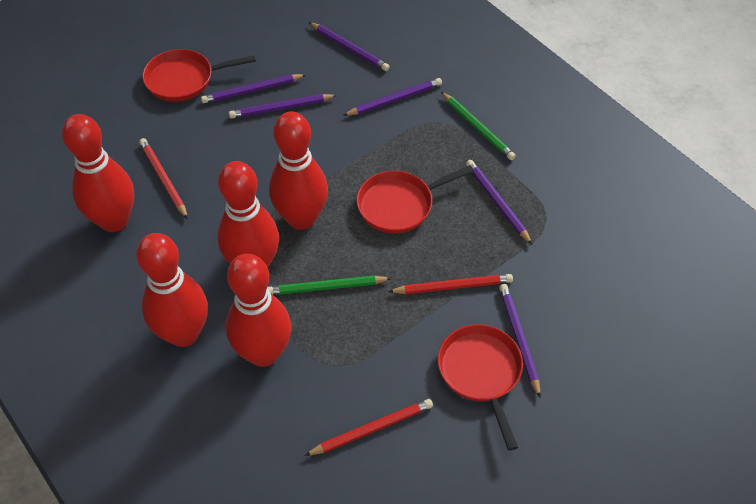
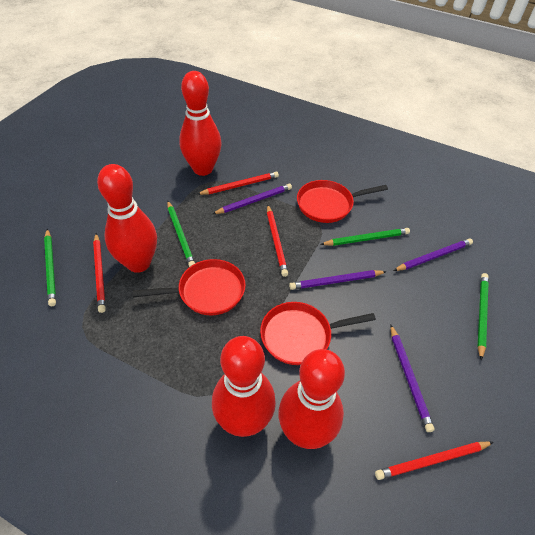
green pencil: [267,276,392,295] [441,92,516,160] = 2 -> [44,229,56,306] [167,201,195,267] [320,228,410,246] [477,273,489,360] = 4
purple pencil: [201,74,306,103] [229,94,337,118] [309,22,390,71] [343,78,442,116] [466,160,532,244] [499,284,541,397] = 6 -> [213,184,292,214] [289,270,387,290] [390,324,434,432] [393,238,473,271] = 4
red bowling pin: [62,114,134,232] [136,233,208,347] [218,161,279,268] [226,254,291,367] [269,111,328,230] = 5 -> [97,164,157,273] [179,71,221,176] [212,336,276,437] [278,349,345,449] = 4
red pencil: [139,138,188,219] [304,399,433,456] [388,274,513,294] = 3 -> [93,233,106,313] [197,171,279,195] [267,205,288,277] [375,442,494,480] = 4

